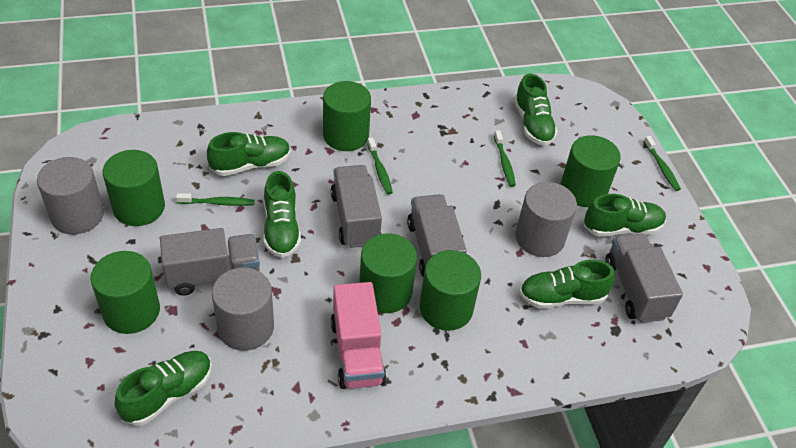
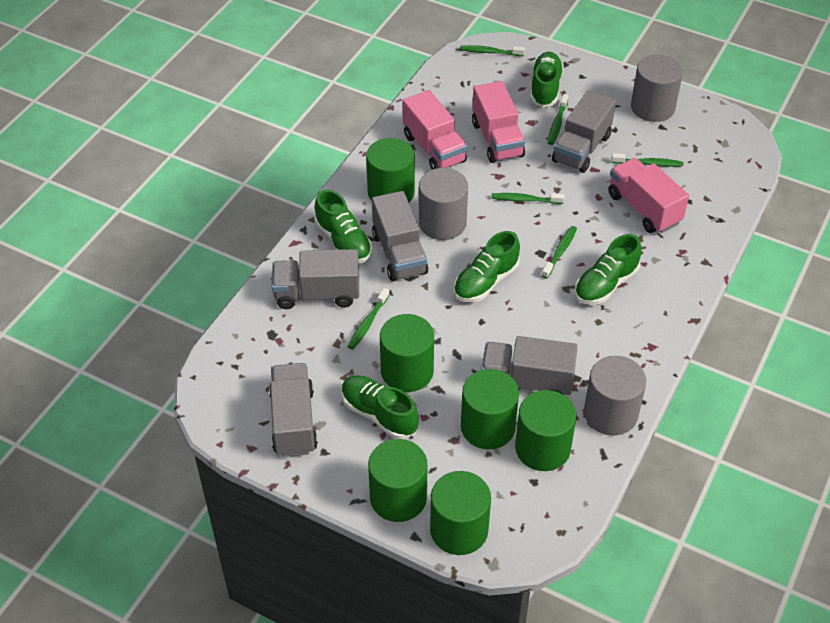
green shoe: [115,351,212,426] [207,132,291,176] [263,171,301,258] [514,74,558,146] [519,260,615,309] [584,194,666,237] = 6 -> [314,190,372,263] [342,375,419,439] [454,231,520,302] [530,52,564,107] [575,234,641,305] = 5
green toothbrush: [176,193,255,206] [367,137,393,195] [494,130,516,187] [644,136,681,191] = 4 -> [347,288,390,350] [460,45,525,56] [492,193,564,204] [542,226,577,279] [548,94,568,145] [611,153,682,167] = 6
grey truck: [160,228,260,296] [331,165,382,248] [407,194,467,277] [605,234,683,323] = 4 -> [269,363,318,457] [271,249,359,309] [372,191,429,282] [481,336,578,395] [552,90,616,173] = 5
pink truck: [331,282,386,389] = 1 -> [403,90,467,170] [472,81,525,163] [608,158,689,233] = 3

